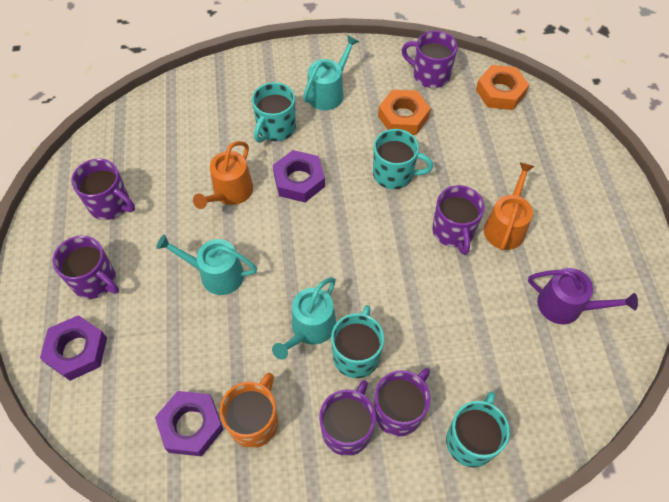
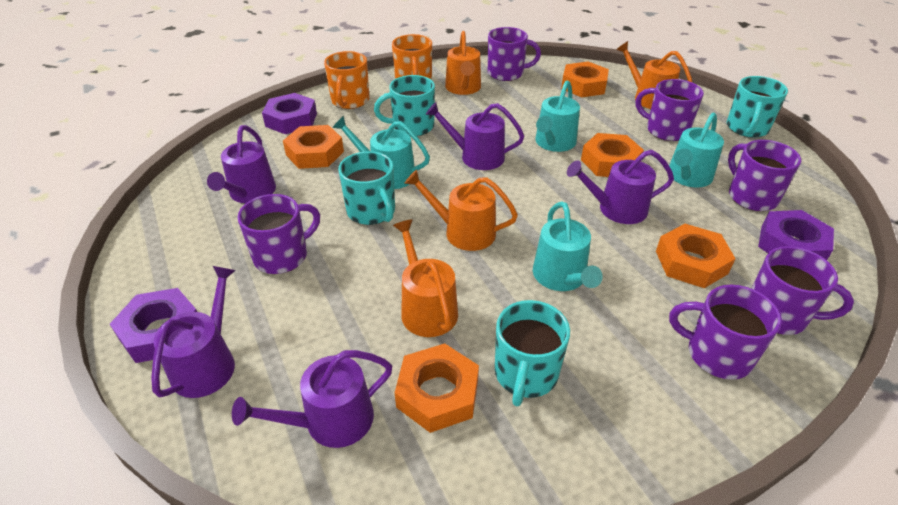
orange mug: [220,372,278,448] = 1 -> [324,51,370,109] [392,34,432,80] = 2
orange nut: [378,90,431,135] [476,65,529,110] = 2 -> [283,125,344,169] [395,343,479,433] [561,62,609,97] [581,133,644,177] [656,224,736,288] = 5
orange watering can: [193,141,253,209] [484,162,535,250] = 2 -> [393,220,458,337] [404,170,518,251] [445,31,481,95] [616,41,692,109] = 4
purple watering can: [528,268,638,324] = 1 -> [151,266,236,398] [207,125,276,203] [232,350,392,448] [426,102,524,170] [567,150,674,224] = 5
turquoise watering can: [156,234,257,295] [272,277,336,360] [303,35,359,110] = 3 -> [332,115,430,189] [533,202,603,291] [535,81,580,152] [669,112,724,188] = 4

